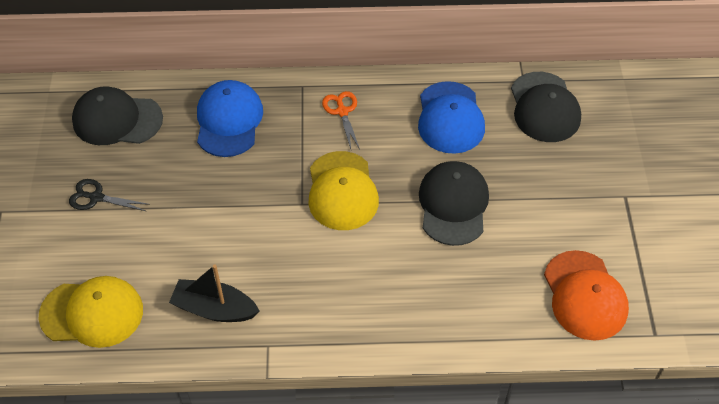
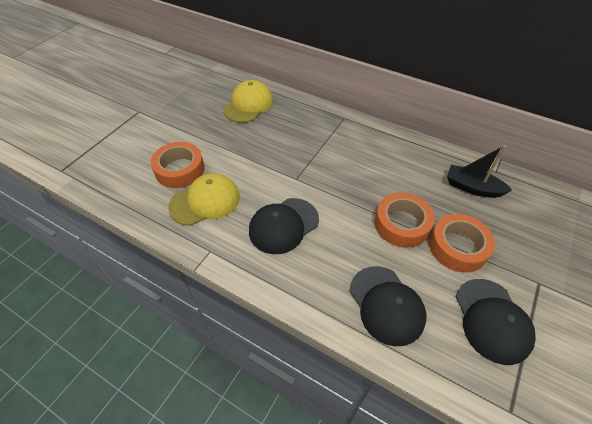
black scissors: [69,179,150,211] = 1 -> none = 0
blue cap: [197,80,263,157] [418,81,485,154] = 2 -> none = 0
orange cap: [544,250,629,341] = 1 -> none = 0
orange scissors: [322,91,360,150] = 1 -> none = 0
orange tape: none = 0 -> [151,142,204,188] [375,193,435,248] [429,214,495,272] = 3

